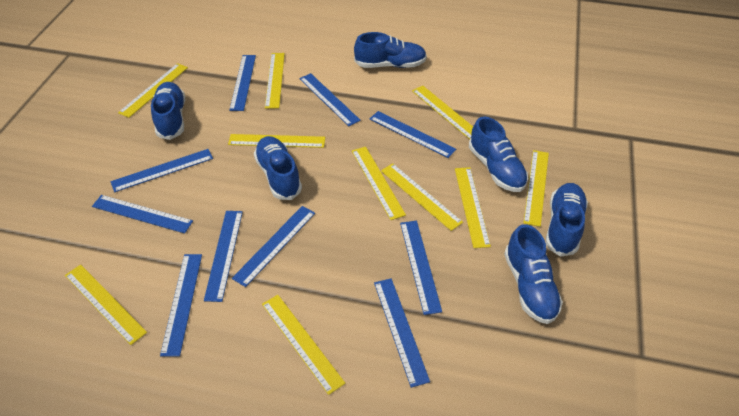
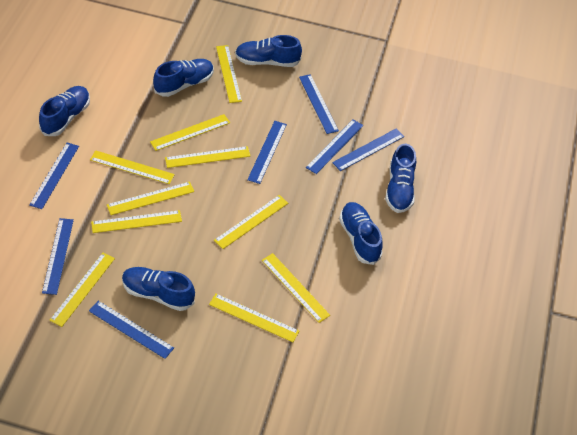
blue ruler: [92,195,193,233] [111,149,213,192] [160,254,202,357] [204,211,243,302] [229,55,256,111] [232,206,315,287] [299,73,361,126] [370,111,456,158] [374,278,430,388] [400,221,442,315] = 10 -> [29,143,79,209] [42,218,74,295] [89,301,174,359] [247,121,287,184] [299,74,339,134] [306,119,363,174] [332,128,404,171] = 7

